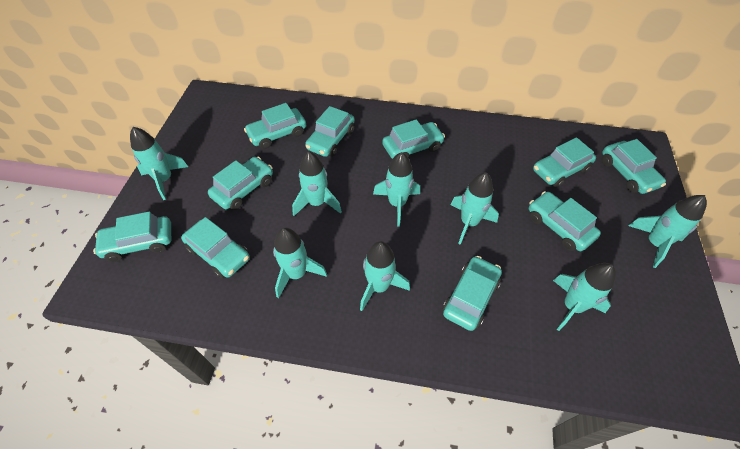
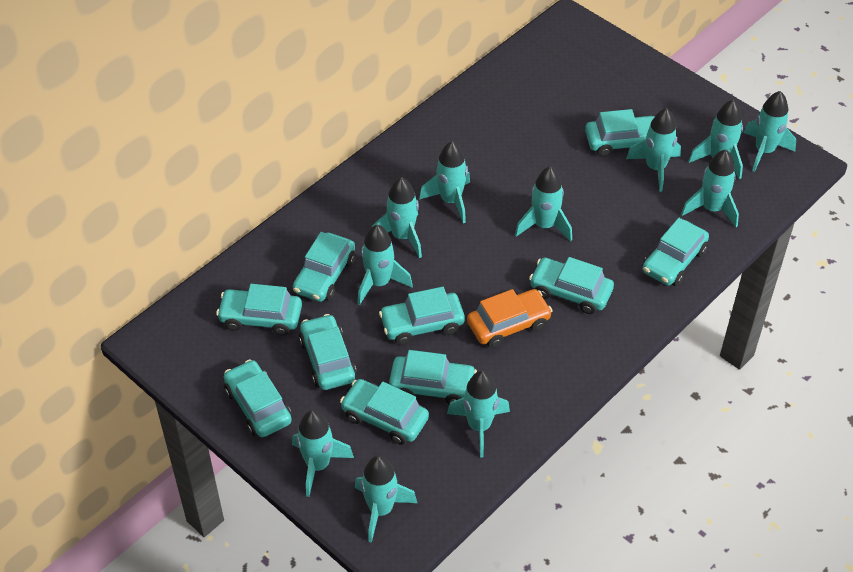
orange car: none = 0 -> [467,289,553,348] = 1
turquoise rocket: [130,127,188,200] [273,227,327,298] [292,151,342,216] [360,241,410,311] [373,152,420,226] [451,172,499,245] [553,263,616,331] [629,195,707,268] = 8 -> [292,410,354,497] [355,455,417,543] [357,225,413,305] [372,177,422,258] [419,141,470,223] [447,370,510,458] [515,166,572,241] [626,108,681,192] [681,149,739,227] [689,100,743,179] [744,91,796,172] = 11

